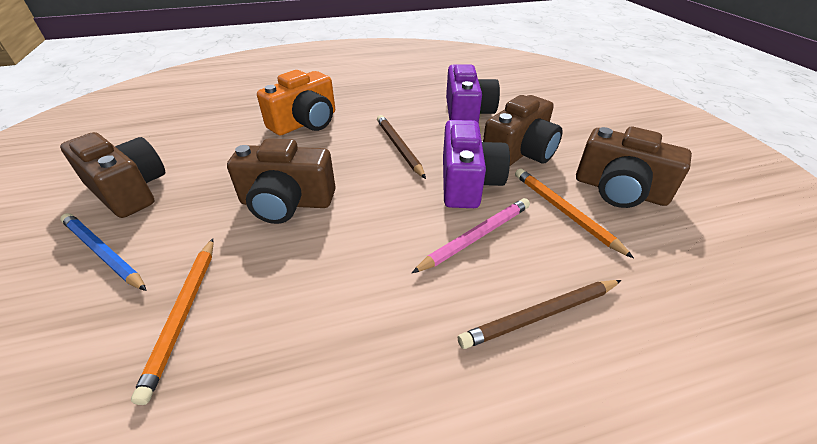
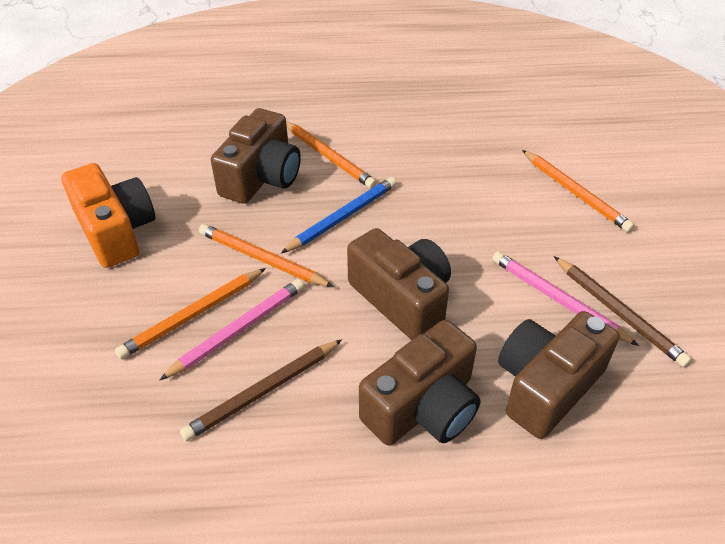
orange pencil: [131,238,214,405] [515,169,634,258] = 2 -> [115,268,266,359] [199,224,334,287] [286,121,377,189] [522,150,635,232] = 4
pink pencil: [412,198,530,273] = 1 -> [160,279,304,380] [492,251,639,346] = 2
purple camera: [443,120,510,208] [446,64,500,123] = 2 -> none = 0

